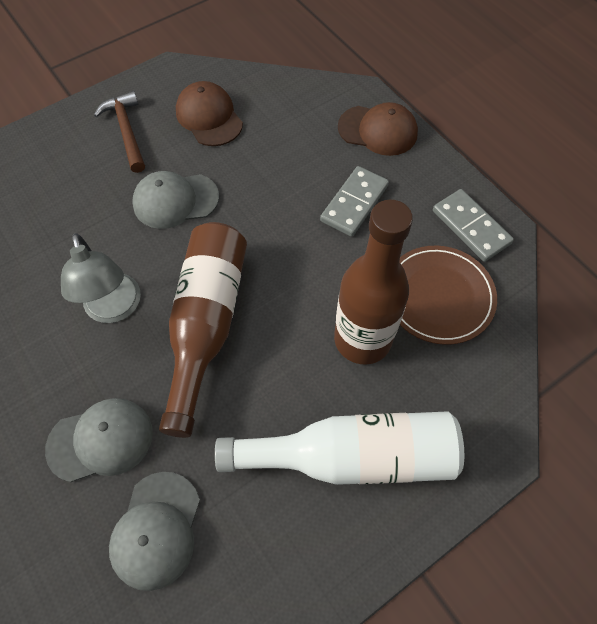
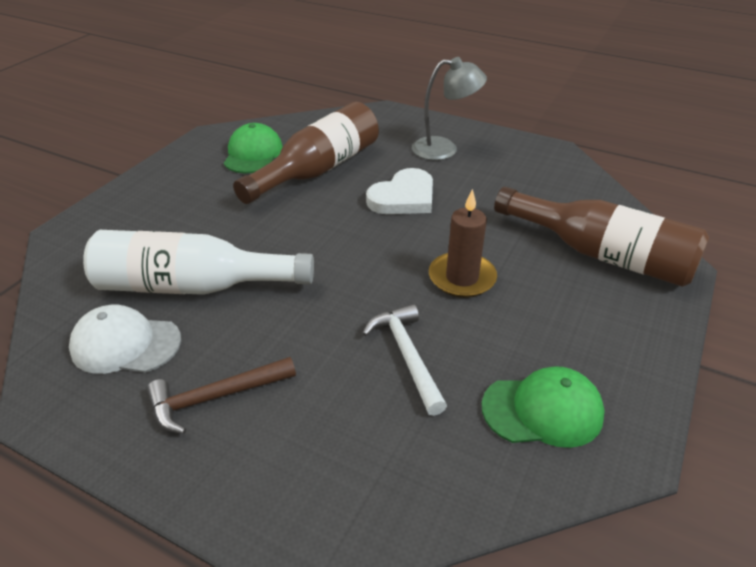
brown candle: none = 0 -> [429,189,497,298] = 1
brown cap: [176,81,243,146] [338,102,418,156] = 2 -> none = 0
brown plate: [399,246,497,345] = 1 -> none = 0
green cap: none = 0 -> [224,123,283,173] [482,366,605,448] = 2
grey cap: [45,398,153,482] [109,472,200,591] [132,171,219,229] = 3 -> none = 0
grey domino: [320,166,389,237] [433,189,514,262] = 2 -> none = 0
white cap: none = 0 -> [69,305,181,374] = 1
white hammer: none = 0 -> [362,304,447,416] = 1
white heart: none = 0 -> [366,168,433,214] = 1

